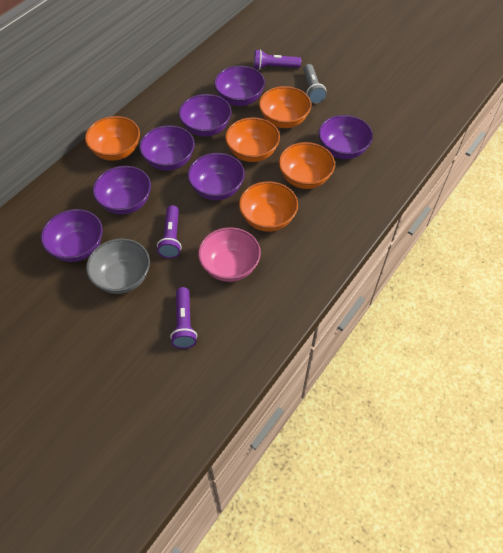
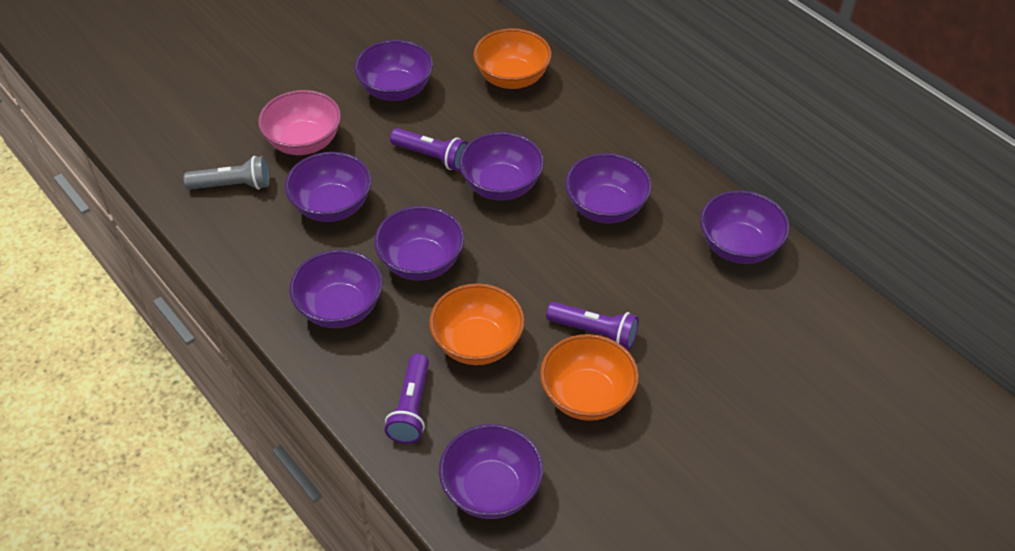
grey bowl: [86,238,150,294] = 1 -> none = 0
orange bowl: [85,116,140,161] [225,117,280,162] [239,181,298,232] [259,86,311,128] [279,142,335,189] = 5 -> [429,283,525,365] [473,28,551,89] [540,334,639,421] = 3
purple bowl: [41,209,103,262] [93,166,151,215] [139,125,195,171] [179,94,232,137] [188,153,245,200] [214,66,265,106] [318,115,373,159] = 7 -> [285,152,371,222] [289,250,383,328] [354,40,433,101] [374,206,464,281] [439,424,543,519] [459,132,544,201] [565,153,652,223] [700,190,789,264] = 8

